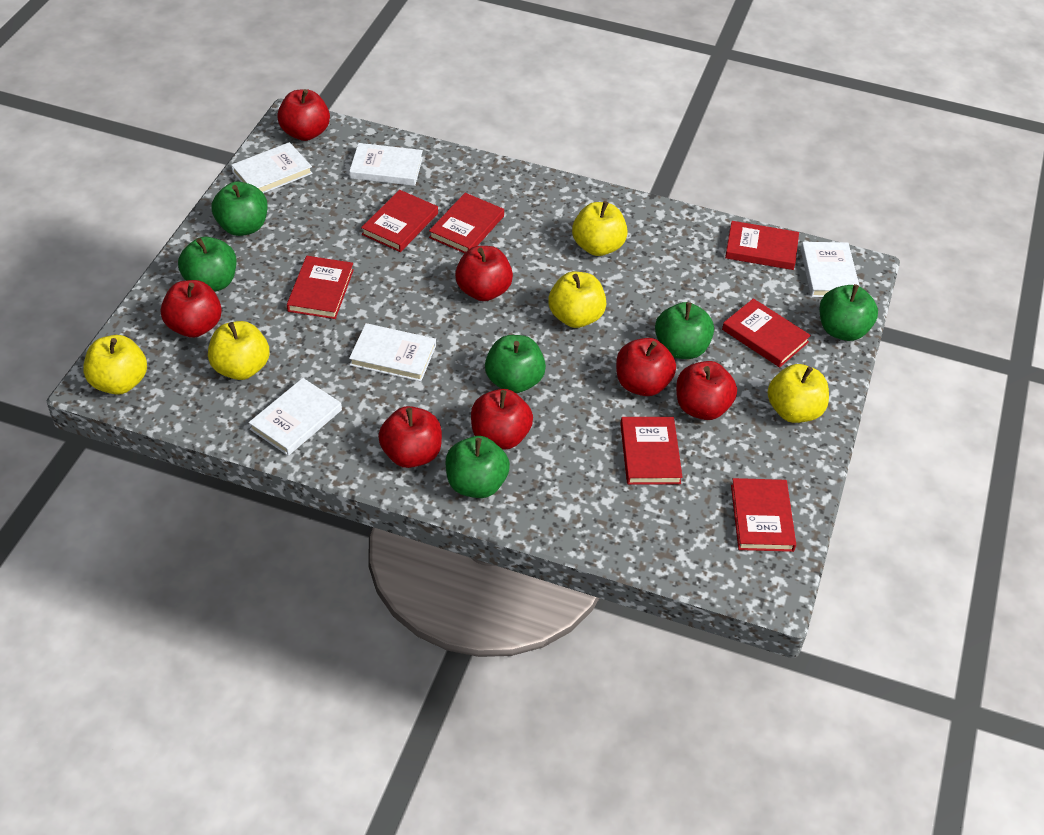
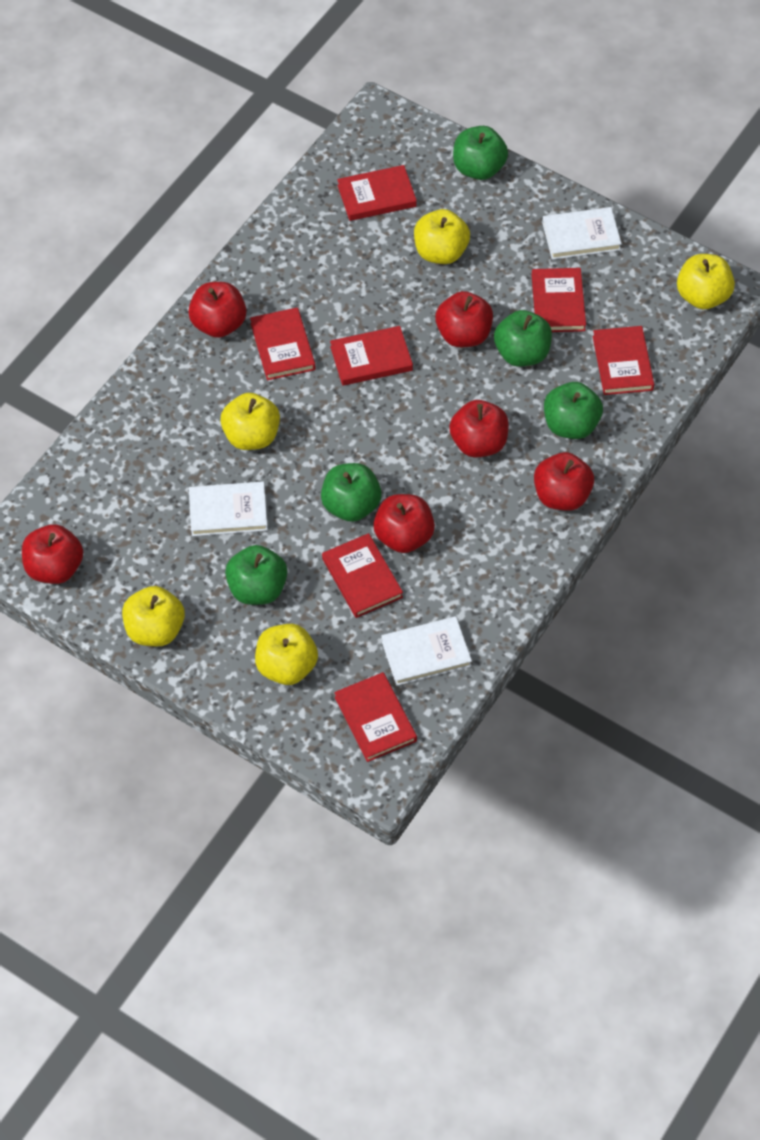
green apple: [178,237,237,292] [211,181,268,236] [445,436,510,498] [485,335,546,393] [655,302,714,359] [819,284,878,341] = 6 -> [225,545,287,605] [321,463,382,522] [453,126,508,180] [494,310,552,366] [544,382,603,439] = 5
red apple: [161,280,222,338] [277,89,330,141] [378,406,442,468] [455,246,513,301] [471,389,533,450] [616,338,676,396] [676,361,737,420] = 7 -> [22,524,83,584] [188,282,246,338] [373,494,435,553] [435,291,493,347] [449,400,509,458] [534,452,594,511] = 6
white book: [231,142,313,193] [249,378,342,456] [349,143,423,186] [349,323,436,382] [801,242,860,297] = 5 -> [189,481,268,536] [381,616,472,686] [542,207,622,260] = 3

